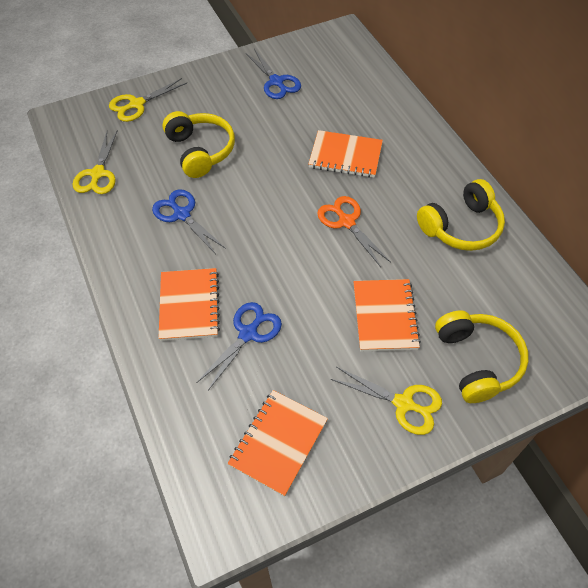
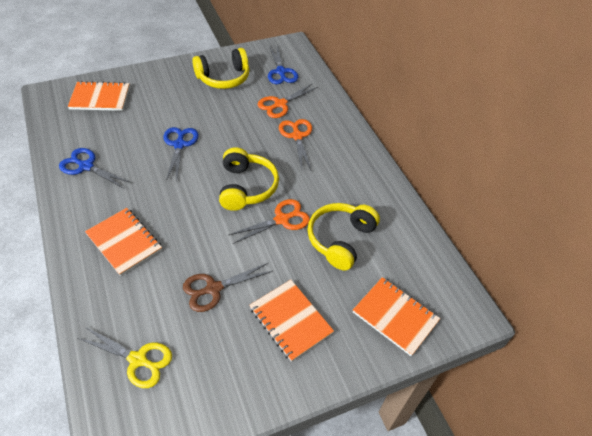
brown scissors: none = 0 -> [183,263,272,312] = 1
orange scissors: [317,196,391,267] = 1 -> [229,199,310,244] [258,83,318,118] [279,119,312,170] = 3
yellow scissors: [73,130,118,194] [109,78,187,122] [331,367,442,435] = 3 -> [78,327,172,388] = 1

